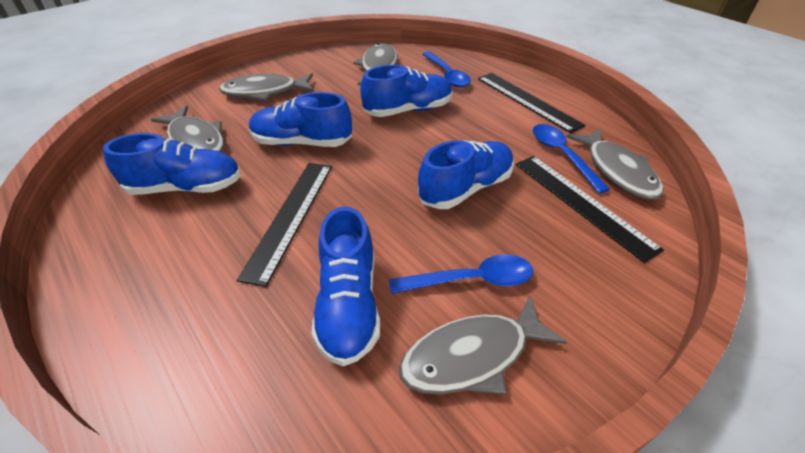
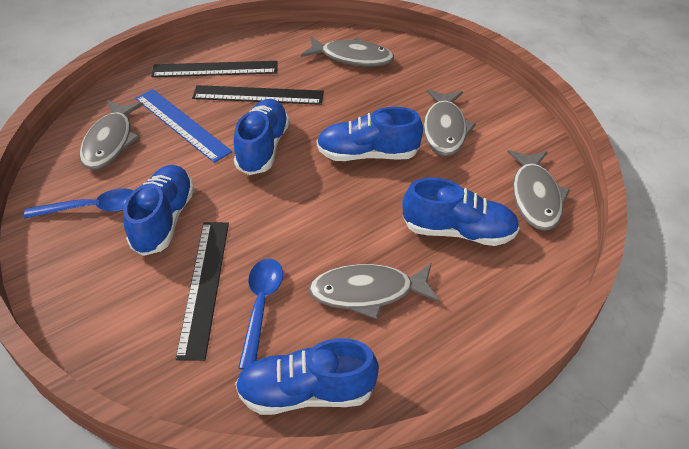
blue ruler: none = 0 -> [135,89,232,163] = 1
blue spoon: [389,255,533,294] [422,51,471,87] [533,124,610,193] = 3 -> [24,188,134,219] [238,259,283,370] = 2

